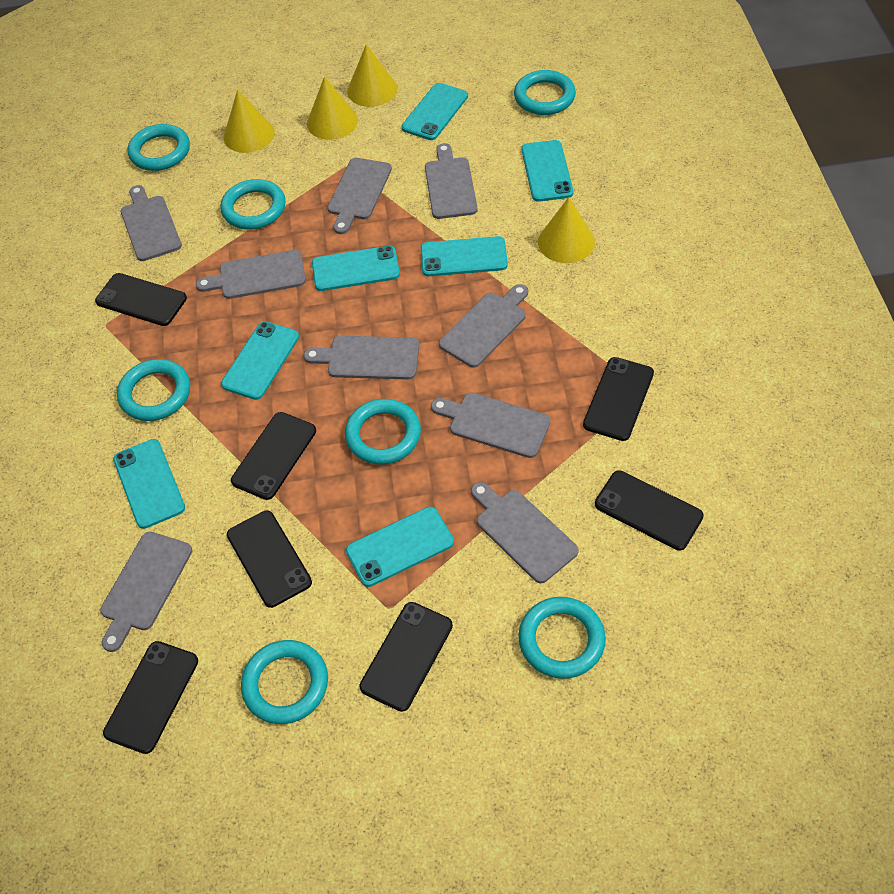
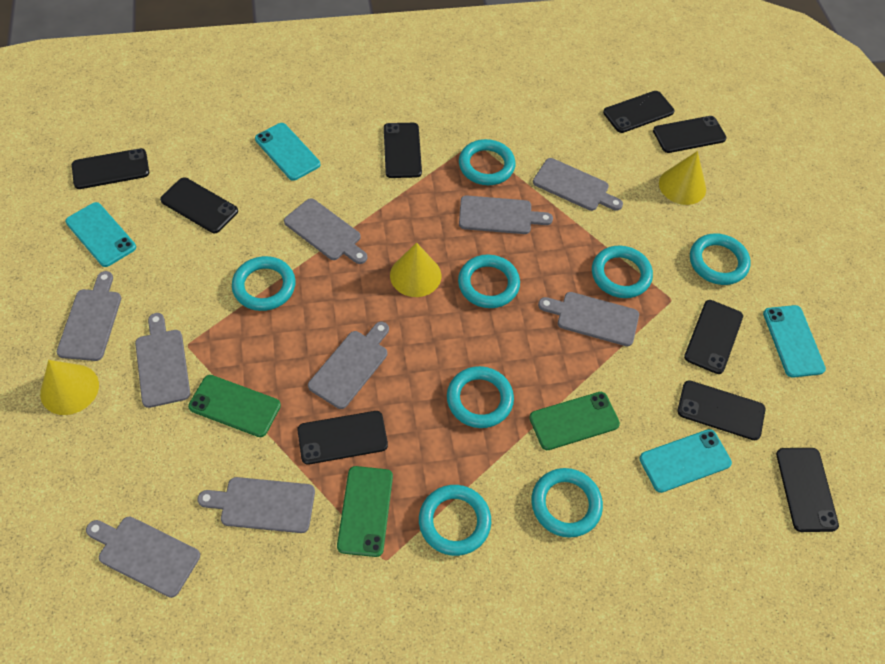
black phone: [95,273,187,326] [103,641,198,754] [227,510,312,608] [231,412,316,500] [359,602,453,712] [583,357,654,441] [595,470,704,551] = 7 -> [72,148,149,189] [160,177,238,233] [297,411,388,465] [384,123,422,178] [603,91,675,133] [653,116,727,153] [677,380,765,440] [684,300,743,374] [776,448,839,532] = 9
green phone: none = 0 -> [188,375,281,437] [337,466,393,557] [529,392,620,450] = 3
turquoise phone: [113,439,185,529] [221,321,299,400] [312,246,400,291] [346,507,454,587] [402,83,468,140] [421,236,508,276] [522,140,573,202] = 7 -> [65,202,136,267] [255,123,320,181] [639,429,732,493] [763,305,826,378] = 4
turquoise ring: [117,359,190,421] [128,124,190,171] [220,179,286,230] [241,640,328,724] [345,399,421,464] [514,70,576,115] [518,597,606,679] = 7 -> [232,256,296,311] [419,485,491,556] [447,366,514,428] [458,255,520,308] [459,139,516,185] [531,468,603,538] [592,246,653,298] [690,233,751,285] = 8
yellow cone: [224,90,275,153] [307,76,358,140] [347,44,397,107] [538,197,595,263] = 4 -> [40,360,99,415] [390,242,441,297] [659,151,706,205] = 3

